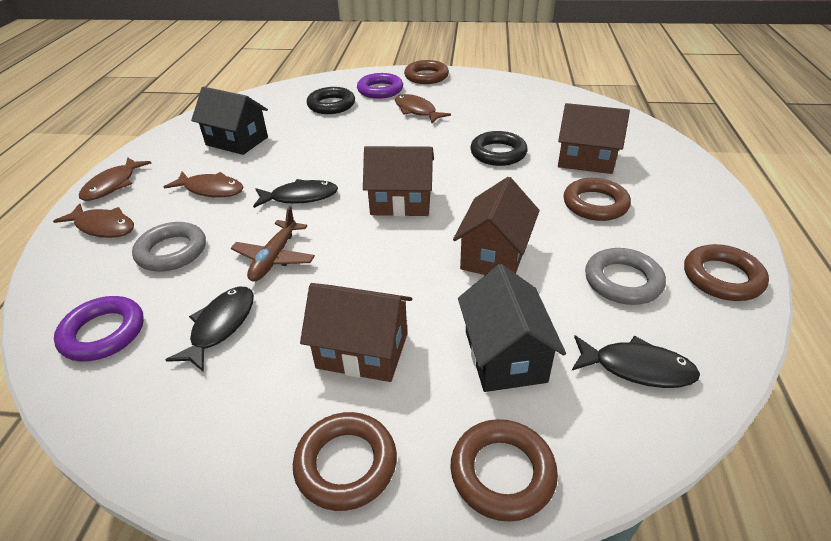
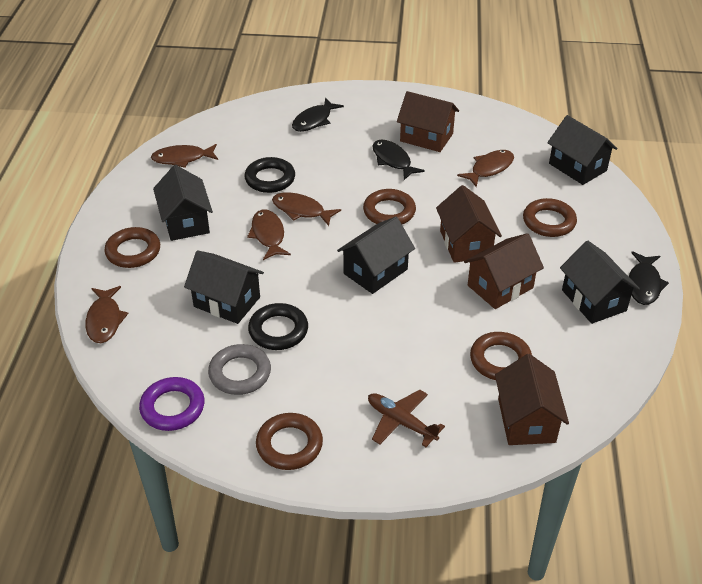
black house: [191,86,268,155] [458,264,566,392] = 2 -> [153,165,213,241] [184,250,264,324] [337,217,415,294] [547,115,618,185] [560,241,640,324] = 5
brown fish: [53,203,134,238] [79,157,151,201] [164,172,244,197] [395,94,451,123] = 4 -> [86,286,128,343] [151,144,218,168] [247,209,291,260] [272,192,341,226] [457,150,514,187] = 5
grey ring: [132,222,206,272] [585,248,666,305] = 2 -> [208,344,271,395] = 1
purple ring: [54,296,144,361] [357,73,403,99] = 2 -> [139,377,205,431] = 1

